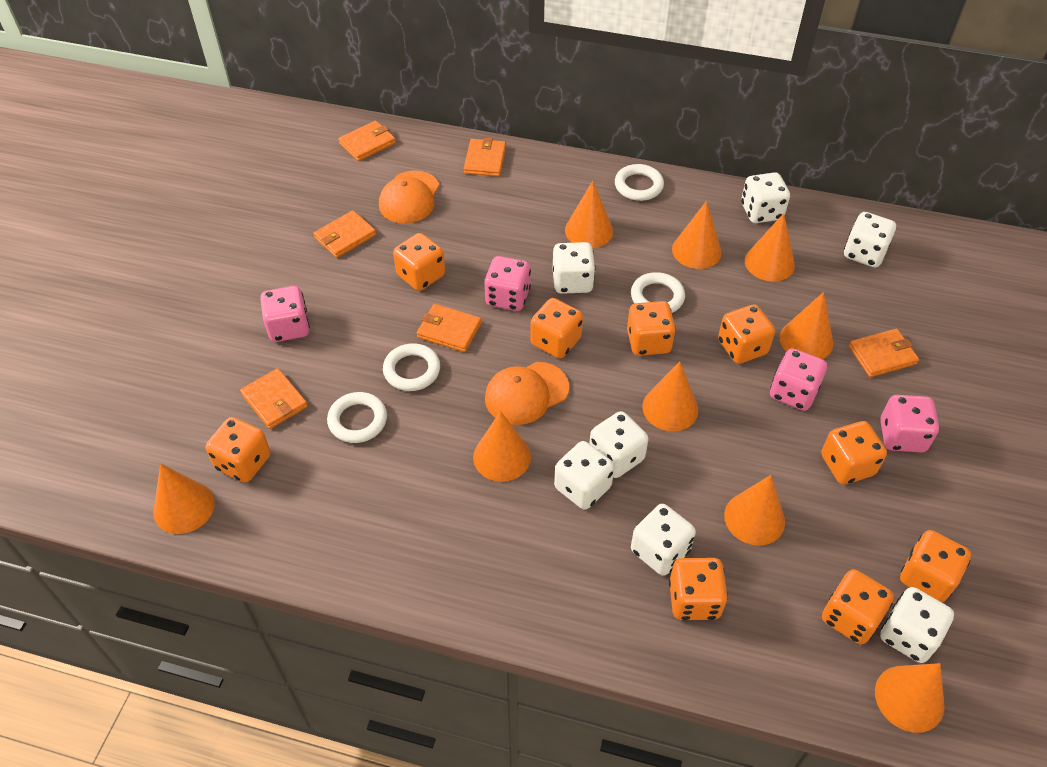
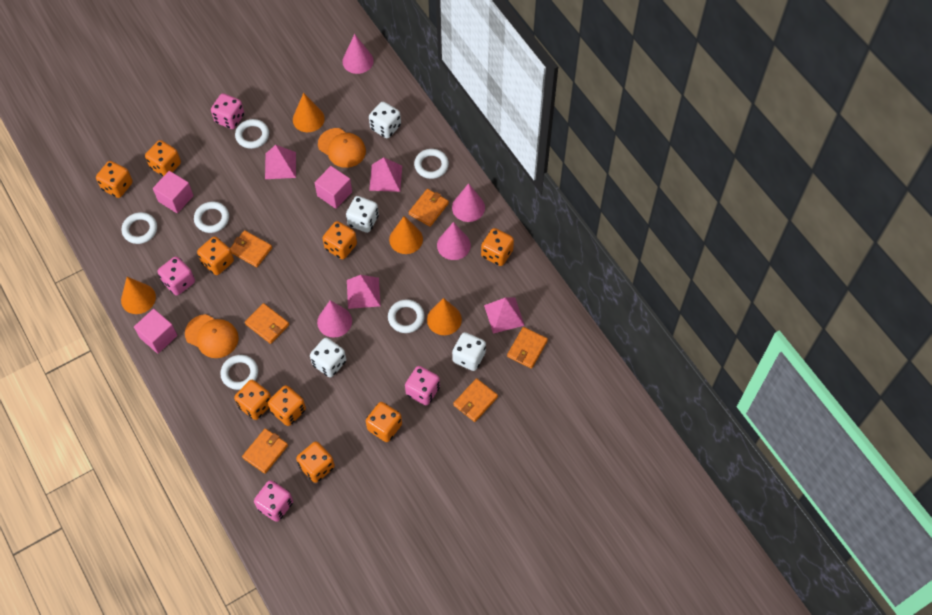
orange cone: [154,463,215,534] [473,411,531,482] [565,181,613,248] [643,361,698,431] [672,201,722,269] [724,475,785,546] [745,213,795,282] [780,292,833,359] [875,663,945,733] = 9 -> [121,277,156,314] [293,93,325,132] [389,216,423,254] [427,298,462,335] = 4
pink cone: none = 0 -> [317,300,352,337] [342,34,374,74] [437,222,471,260] [452,183,485,222] = 4
pink cube: none = 0 -> [134,309,177,354] [153,171,194,213] [315,166,352,209] = 3
pink pyramid: none = 0 -> [265,145,296,179] [347,275,381,309] [369,157,402,192] [484,297,525,334] = 4
white dice: [553,242,595,294] [554,441,614,510] [589,411,649,478] [631,504,696,576] [741,172,790,223] [844,212,896,267] [880,587,954,663] = 7 -> [310,338,346,377] [346,196,379,233] [369,102,401,138] [452,332,486,371] = 4
white ring: [327,392,387,443] [383,343,440,391] [615,164,664,201] [631,272,685,313] = 4 -> [122,212,157,244] [194,202,229,233] [220,355,258,390] [235,119,269,149] [388,299,425,333] [414,149,449,179] = 6

